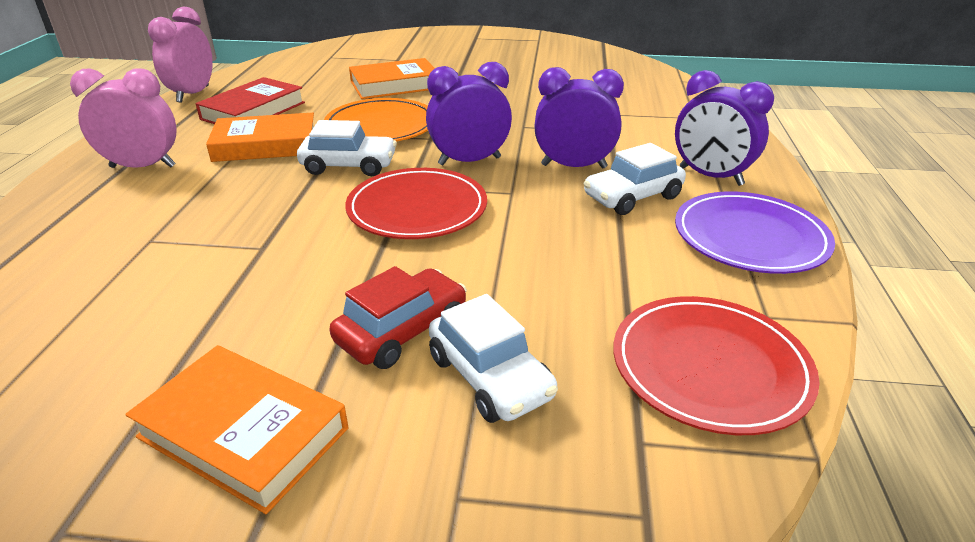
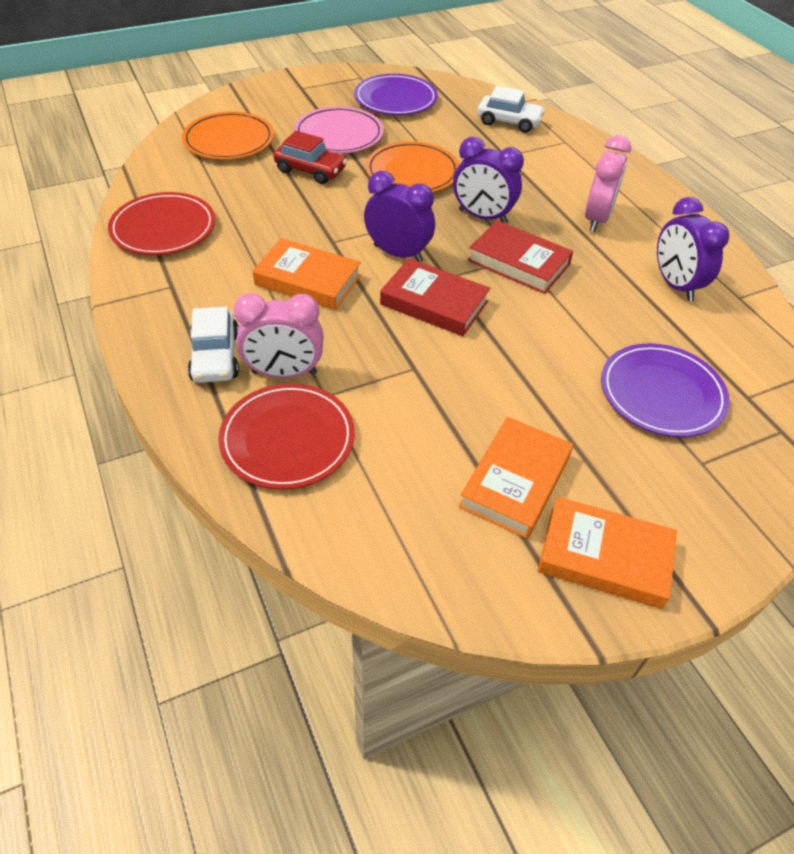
orange plate: [324,98,428,141] = 1 -> [182,111,274,160] [366,141,459,192] = 2
pink plate: none = 0 -> [294,106,384,154] = 1
purple plate: [675,192,835,274] = 1 -> [354,74,438,115] [601,343,730,437] = 2
red book: [195,77,305,124] = 1 -> [380,258,490,336] [468,220,573,294] = 2
white car: [297,120,397,176] [429,294,558,423] [583,143,686,215] = 3 -> [188,307,239,383] [478,86,545,133] = 2

